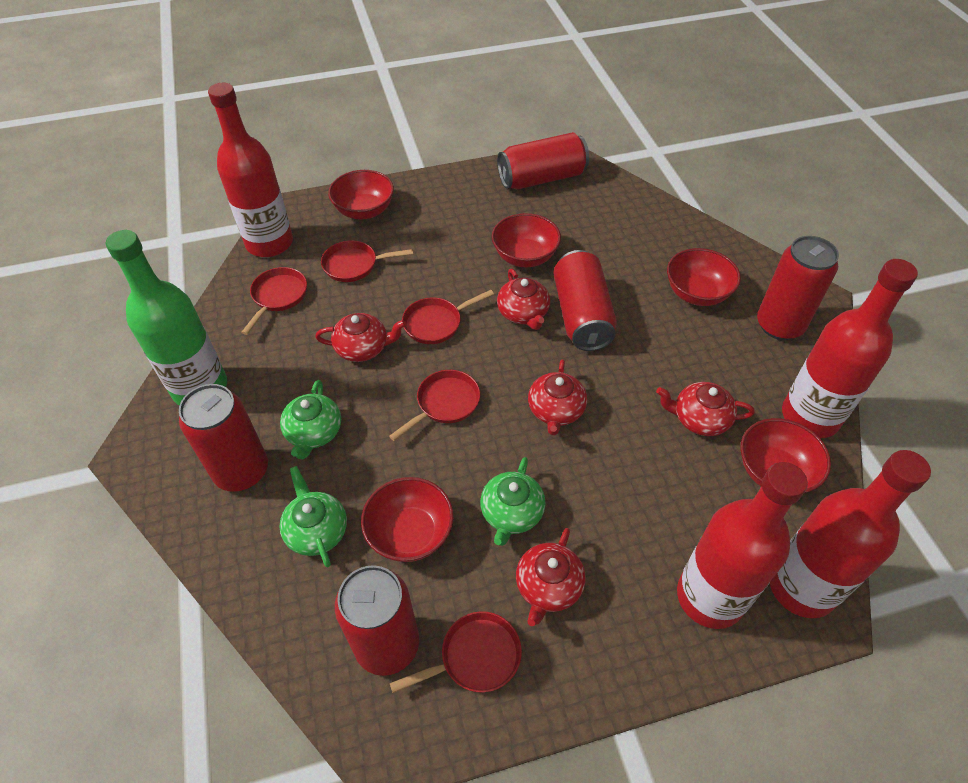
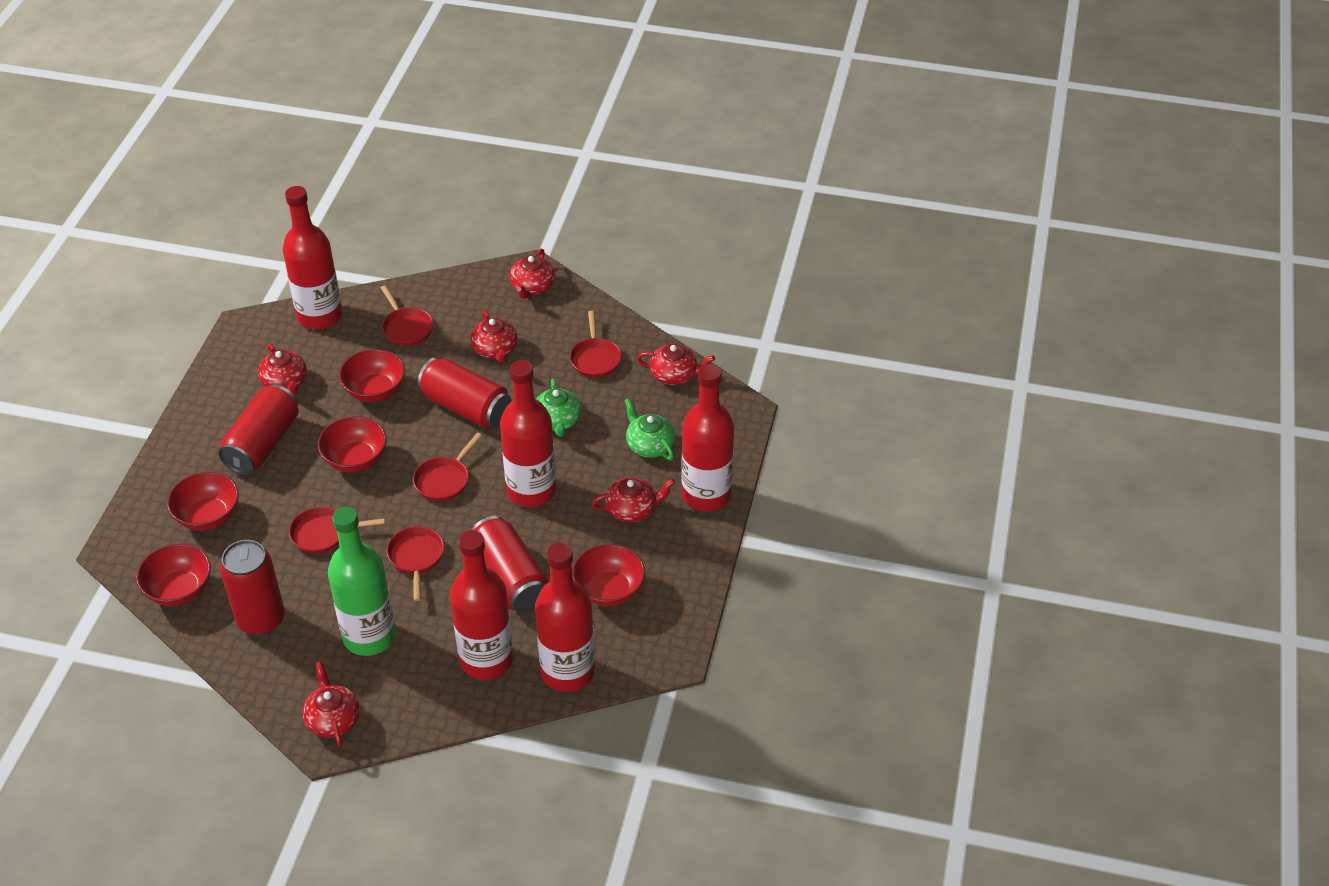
green teapot: [279,466,347,567] [280,380,341,459] [480,457,546,546] = 3 -> [536,379,581,437] [624,398,676,460] = 2
red bottle: [208,83,293,257] [677,462,808,629] [770,450,931,618] [782,259,918,438] = 4 -> [283,186,342,329] [450,530,513,680] [500,360,556,507] [535,543,595,692] [681,364,734,512] = 5
red can: [179,384,268,492] [335,565,419,676] [497,132,589,190] [553,250,617,351] [757,236,839,340] = 5 -> [218,385,299,475] [220,540,285,635] [417,357,511,428] [471,516,549,612] = 4
red teapot: [315,313,406,362] [497,269,550,330] [516,528,586,626] [528,359,587,436] [656,382,755,436] = 5 -> [258,343,307,394] [303,661,360,747] [470,310,517,363] [510,249,555,299] [592,477,675,522] [637,344,715,385] = 6

